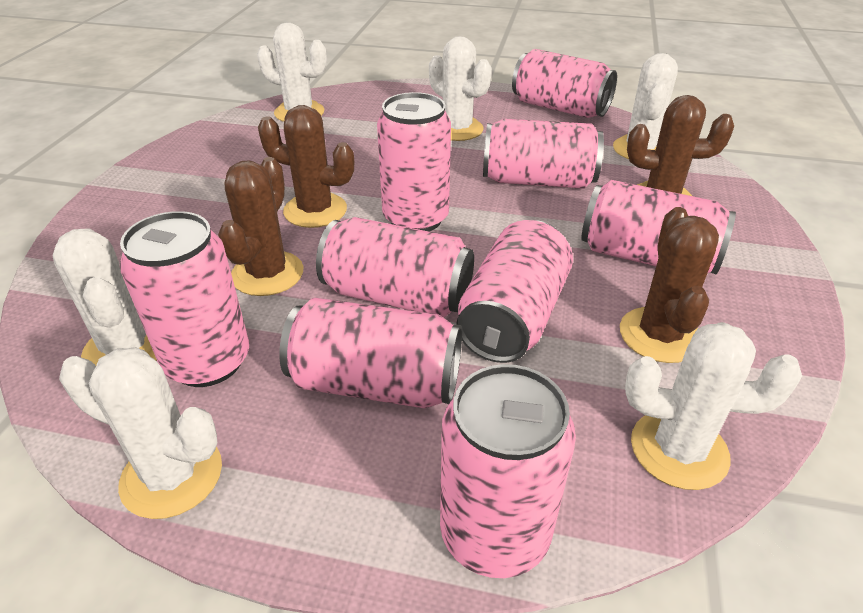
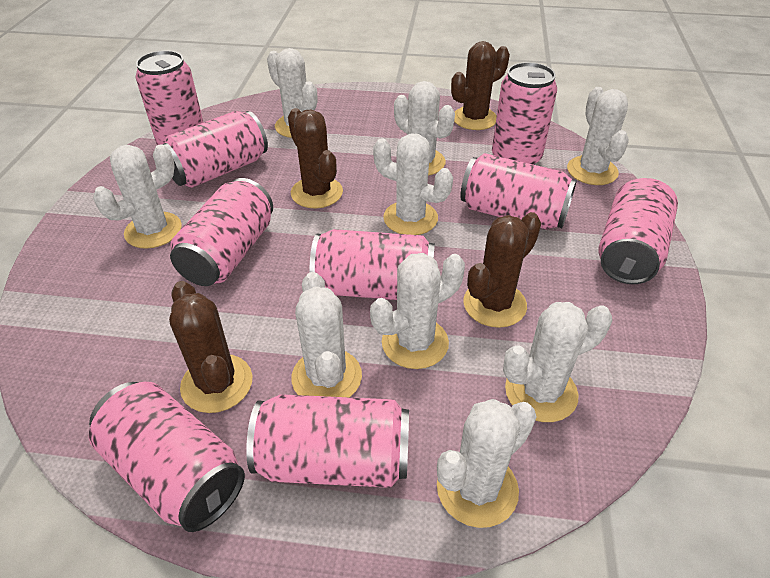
white cactus: [53,229,157,365] [59,348,222,519] [257,23,327,122] [429,36,492,141] [613,53,678,159] [625,322,802,490] = 6 -> [93,144,182,249] [267,48,318,138] [291,272,362,397] [370,253,465,369] [373,133,453,235] [394,81,455,176] [437,399,537,528] [503,302,612,422] [567,87,629,185] = 9

